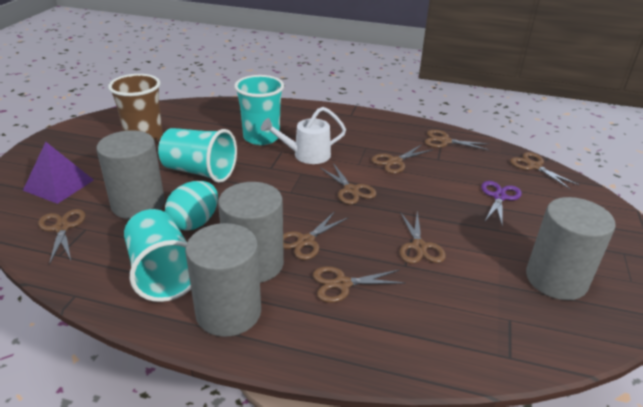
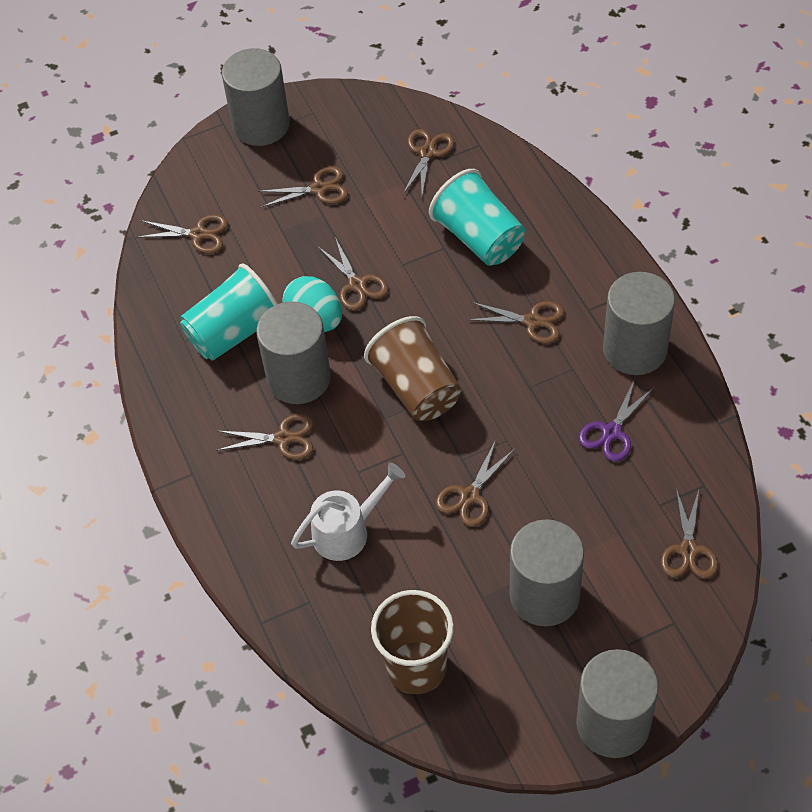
brown cup: [108,74,163,141] = 1 -> [364,316,461,421] [371,590,454,694] = 2
grey cylinder: [96,130,165,219] [185,223,261,337] [218,182,284,283] [526,197,616,300] = 4 -> [222,48,290,146] [256,301,331,404] [510,519,584,626] [576,649,658,758] [603,272,675,375] = 5
purple pyramid: [23,142,94,204] = 1 -> none = 0
turquoise cup: [124,209,191,302] [158,128,237,183] [234,75,284,145] = 3 -> [180,263,278,361] [429,169,525,266] = 2

